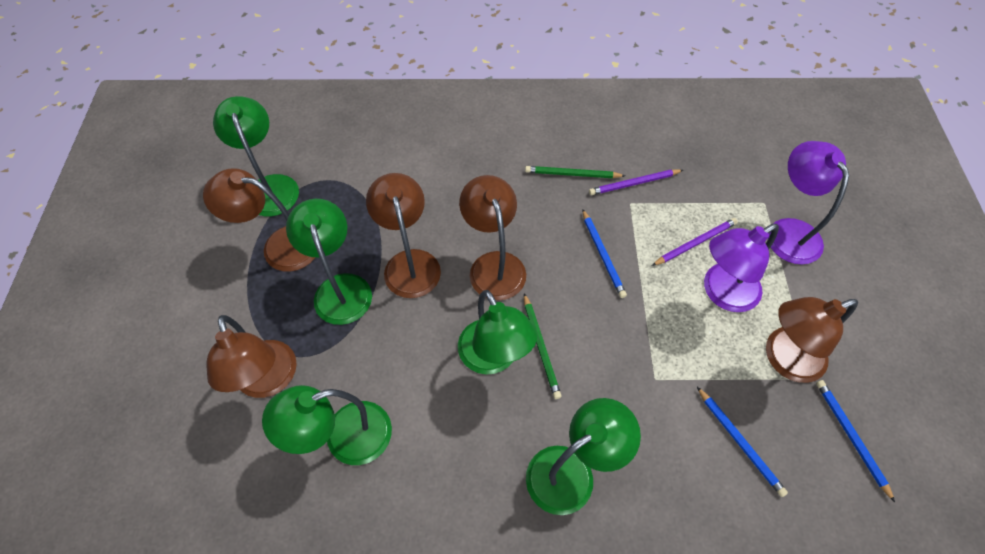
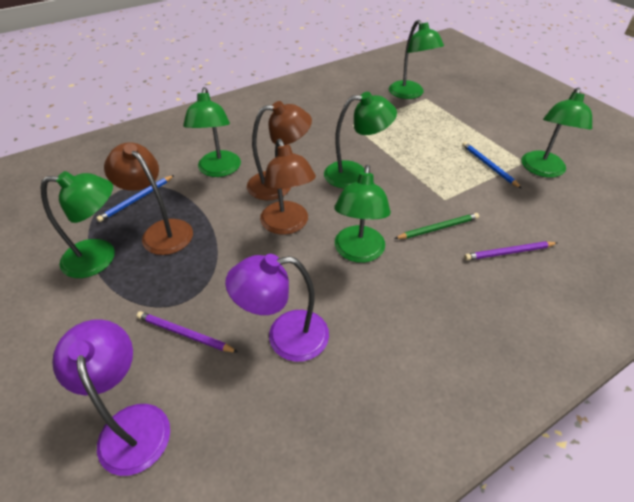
blue pencil: [582,209,627,298] [697,387,788,497] [816,380,895,502] = 3 -> [97,175,174,222] [462,142,522,189] = 2
brown lamp: [203,168,315,272] [206,315,297,398] [366,173,441,298] [459,175,526,300] [766,297,858,383] = 5 -> [104,142,193,255] [247,101,312,200] [260,139,316,235] = 3
green lamp: [213,96,299,217] [262,385,392,465] [286,199,372,325] [458,290,537,374] [526,398,641,515] = 5 -> [41,171,115,278] [183,87,241,177] [324,92,397,189] [334,165,391,263] [389,20,444,99] [521,87,592,178] = 6
green pencil: [524,293,562,399] [525,166,625,178] = 2 -> [394,213,479,239] = 1

